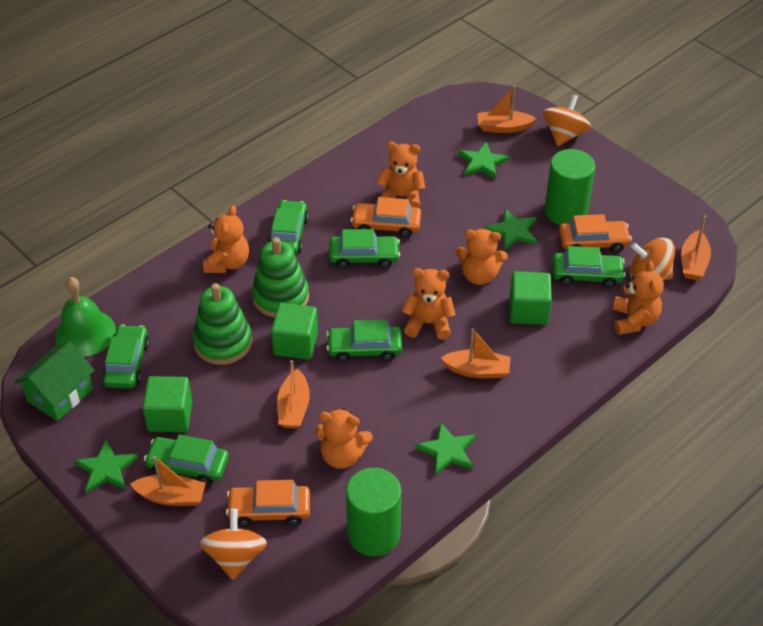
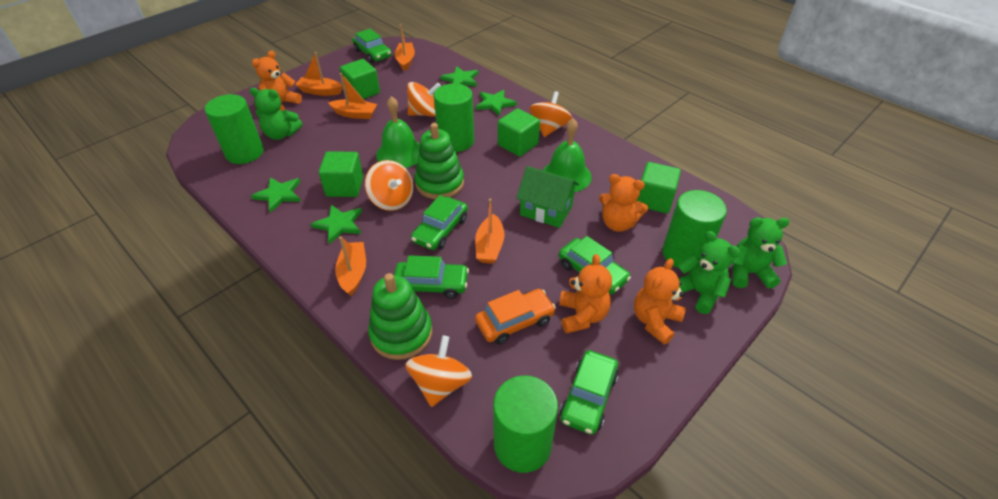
green bell: [55,277,116,357] = 1 -> [376,96,421,168] [542,118,592,192] = 2
green car: [102,324,150,389] [144,434,229,485] [267,200,309,255] [326,320,402,362] [329,229,400,269] [552,246,626,288] = 6 -> [353,29,392,63] [394,255,469,299] [411,195,468,250] [559,236,631,294] [560,350,618,435] = 5
green cube: [142,376,193,432] [271,303,318,359] [510,271,552,325] = 3 -> [319,151,363,197] [340,59,380,99] [498,108,540,157] [637,162,681,213] = 4
green cylinder: [346,468,401,557] [545,149,595,225] = 2 -> [205,94,264,164] [434,84,474,152] [493,375,558,473] [663,190,727,269] = 4
green teddy bear: none = 0 -> [249,88,303,140] [678,231,740,314] [732,217,790,289] = 3
orange car: [226,480,310,527] [351,197,421,238] [559,214,632,253] = 3 -> [475,289,556,344] = 1
orange spinning top: [200,509,267,580] [543,94,591,146] [630,238,675,281] = 3 -> [365,160,413,211] [405,335,472,407] [407,82,441,117] [529,91,572,137] = 4
orange teddy bear: [203,205,249,273] [315,408,372,469] [377,142,425,208] [402,268,456,340] [455,229,508,285] [613,261,664,335] = 6 -> [252,51,302,111] [559,254,612,334] [599,174,648,232] [634,258,686,345] = 4

